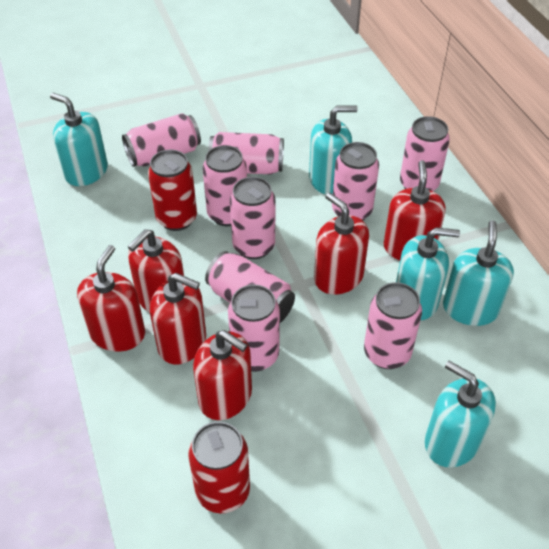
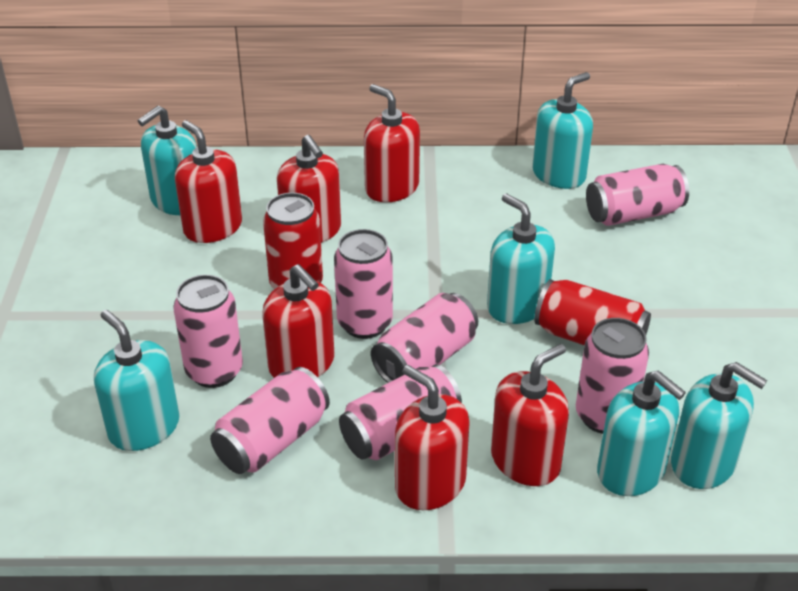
pink can: [122,113,201,167] [203,145,247,226] [205,251,295,323] [208,132,284,174] [228,284,280,372] [230,177,275,259] [332,142,379,220] [364,282,422,369] [400,116,450,191] = 9 -> [173,275,243,388] [210,367,330,474] [334,229,393,339] [339,364,462,460] [371,293,478,383] [576,318,649,434] [586,164,689,226] = 7
turquoise soap dispenser: [50,93,108,186] [309,106,358,194] [396,227,460,320] [425,361,496,468] [443,220,514,326] = 5 -> [94,310,180,451] [138,106,197,215] [487,193,555,324] [532,72,593,189] [597,370,686,496] [671,362,767,489] = 6

